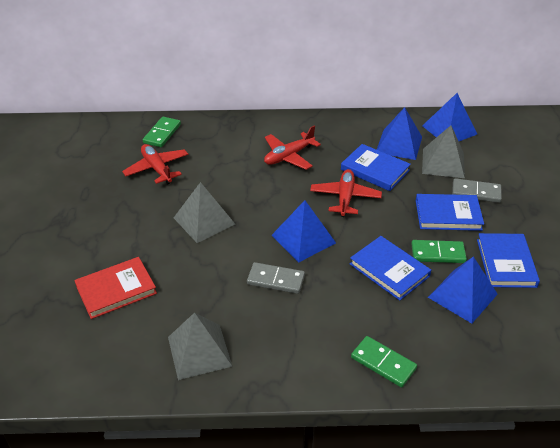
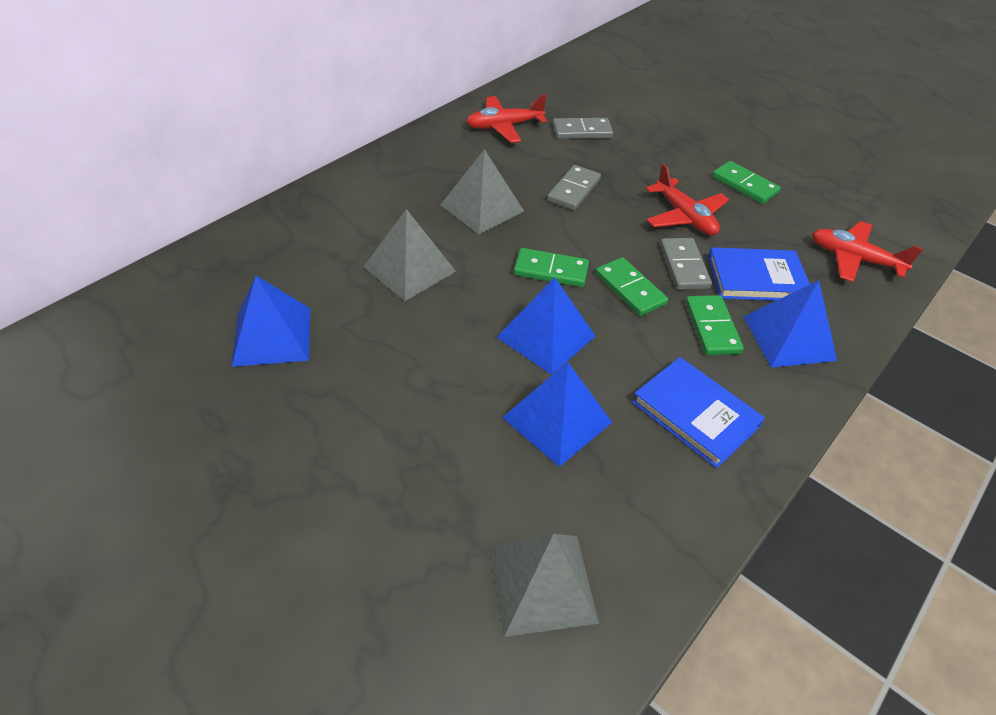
blue book: [341,144,411,191] [350,236,431,301] [416,194,484,231] [477,233,540,288] = 4 -> [632,357,765,468] [708,247,810,301] = 2
green domino: [143,117,181,147] [351,336,417,387] [411,240,467,263] = 3 -> [514,248,589,287] [595,257,668,316] [686,295,744,355] [712,161,781,204] = 4
grey domino: [247,262,305,294] [452,178,502,203] = 2 -> [547,165,601,210] [552,118,613,139] [660,238,712,290] = 3
red book: [74,257,157,319] = 1 -> none = 0

